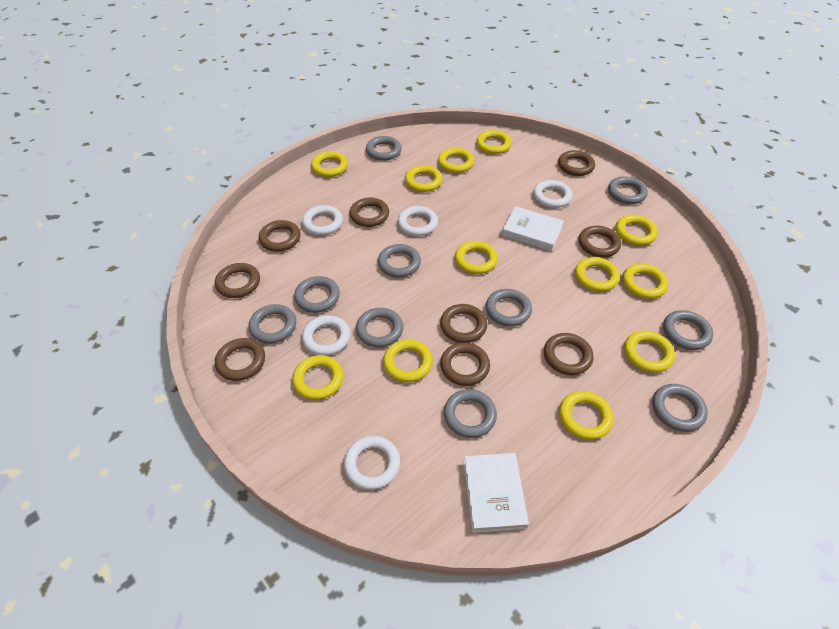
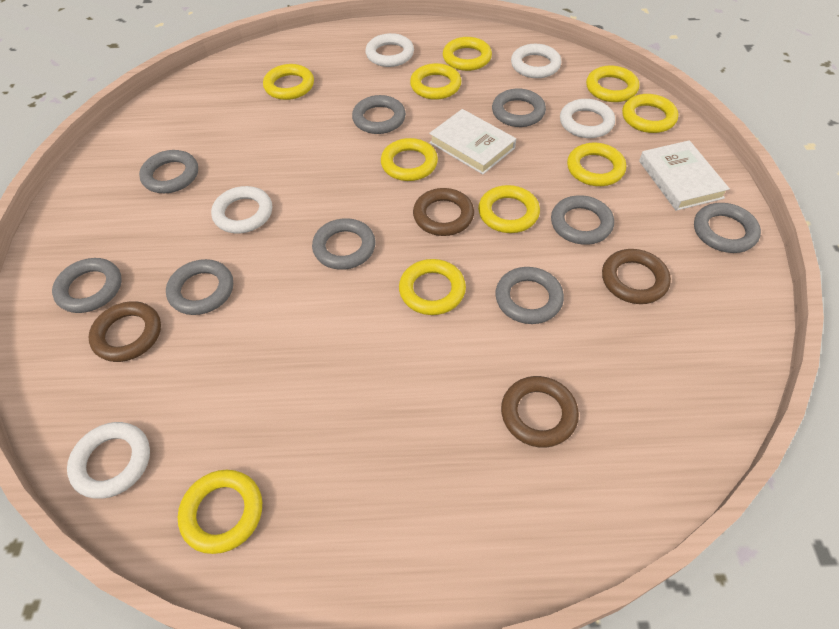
brown ring: [215,263,260,298] [215,338,265,381] [259,220,300,251] [349,198,389,227] [440,304,487,343] [440,342,490,386] [544,333,593,375] [558,150,595,176] [579,226,621,257] = 9 -> [88,301,161,362] [413,188,474,236] [501,376,579,448] [602,249,671,304] = 4
grey ring: [249,304,296,344] [294,276,340,313] [356,308,403,347] [366,136,402,161] [378,244,421,277] [444,389,497,438] [486,289,532,326] [608,176,648,204] [652,384,708,432] [663,310,713,350] = 10 -> [52,258,122,313] [139,150,198,193] [166,259,233,315] [312,218,376,270] [352,95,406,134] [492,89,546,127] [495,267,564,324] [551,195,614,245] [694,203,761,253] = 9
yellow ring: [292,355,343,400] [311,151,348,177] [383,339,433,382] [405,165,442,192] [438,147,474,173] [455,241,498,274] [476,130,512,154] [559,391,613,440] [575,257,620,292] [615,215,658,245] [622,264,668,299] [624,331,675,373] = 12 -> [178,470,262,554] [263,64,314,100] [381,138,438,181] [399,259,466,315] [410,63,461,100] [443,37,492,71] [478,185,540,233] [567,143,626,186] [586,65,639,102] [622,94,678,133] = 10

